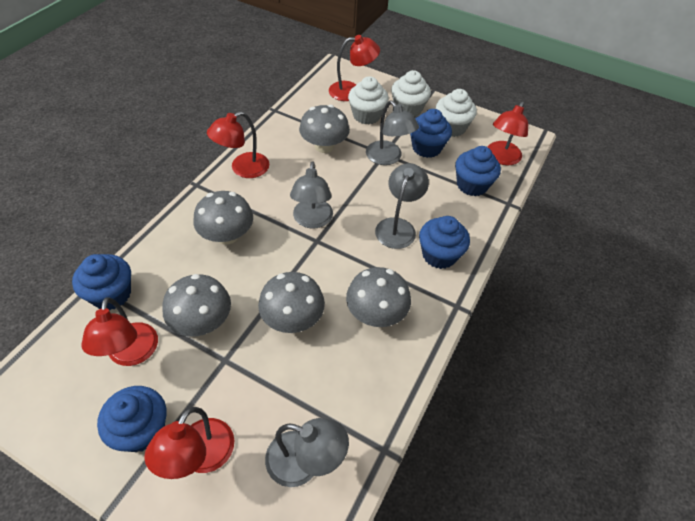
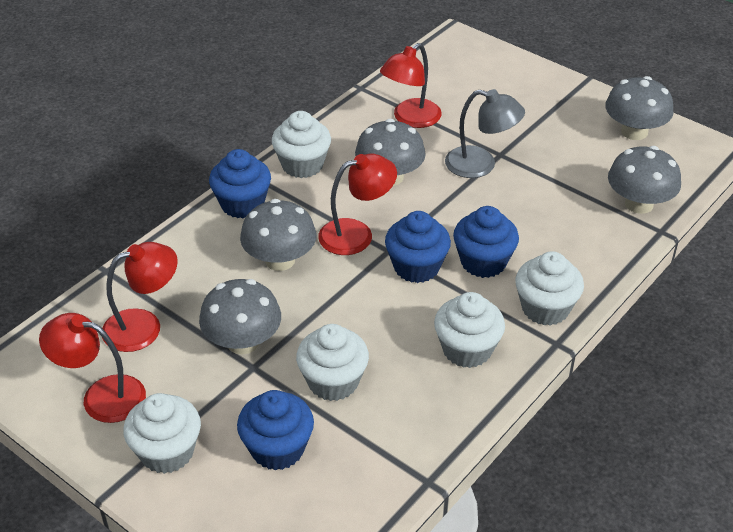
blue cupcake: [72,254,131,310] [97,386,166,452] [410,109,452,158] [419,216,470,269] [455,146,501,196] = 5 -> [209,149,271,218] [237,390,314,471] [385,211,451,283] [453,206,519,278] = 4
grey lamp: [265,418,349,487] [290,161,333,229] [366,101,419,165] [375,163,429,249] = 4 -> [445,89,525,178] = 1
red lamp: [81,297,158,366] [144,407,234,479] [207,112,269,178] [329,35,380,101] [488,102,528,165] = 5 -> [39,313,146,423] [102,242,178,352] [318,154,397,255] [380,43,442,128] = 4
white cupcake: [348,76,389,124] [391,70,431,117] [436,89,477,137] = 3 -> [123,393,201,474] [272,111,331,178] [296,324,369,401] [434,292,505,368] [515,251,584,326] = 5

